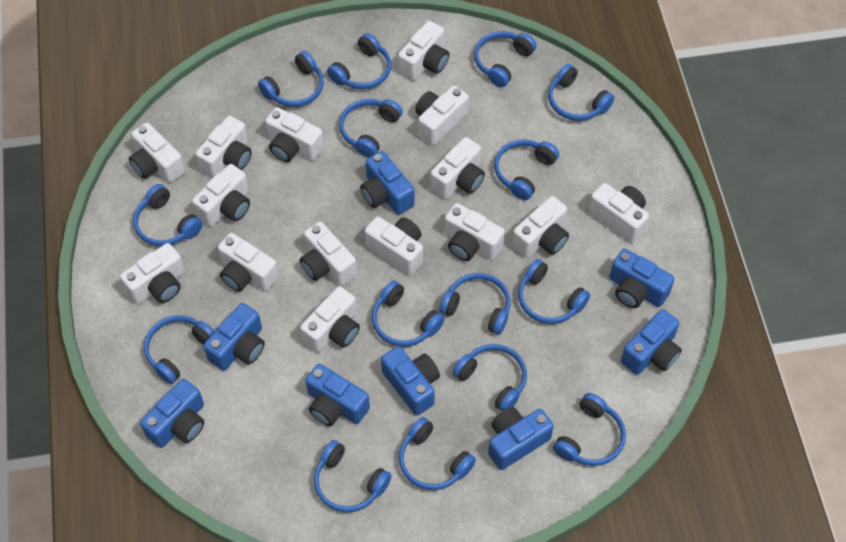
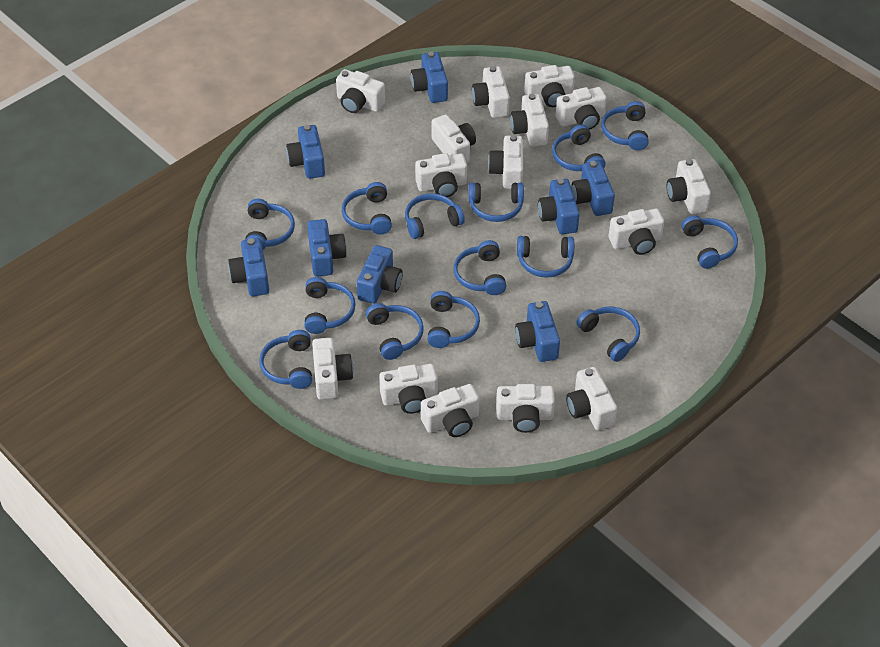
blue headphones: [133,184,202,246] [144,315,215,384] [258,51,324,107] [314,440,391,512] [327,33,391,89] [339,99,403,158] [372,281,445,347] [399,417,476,490] [440,273,511,334] [453,344,527,412] [474,31,537,87] [494,139,559,200] [518,259,590,324] [548,64,614,121] [553,393,626,466] = 15 -> [245,199,295,250] [259,330,312,389] [304,277,356,334] [342,182,392,234] [366,303,424,360] [405,193,465,239] [428,291,480,348] [454,240,506,295] [468,182,524,222] [517,236,574,278] [552,125,605,171] [576,307,640,362] [601,101,649,150] [681,215,738,269] = 14

